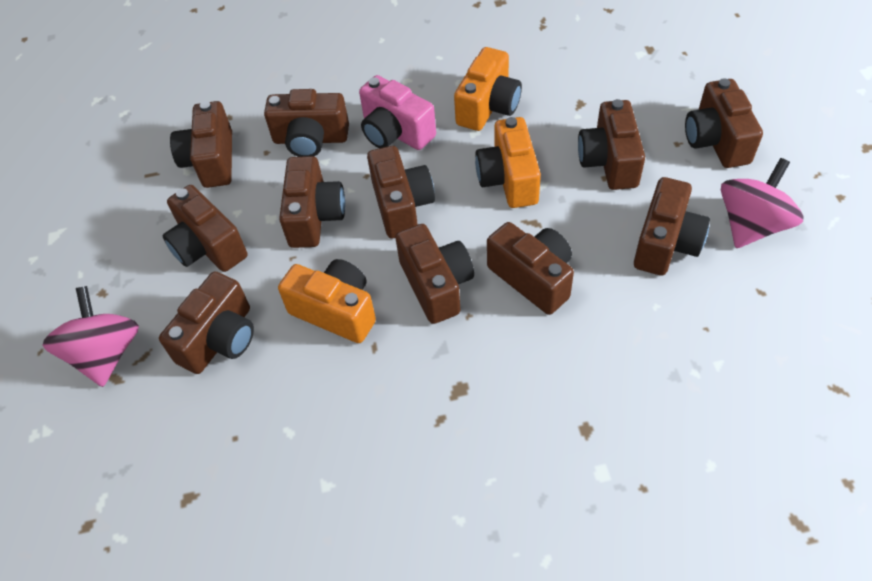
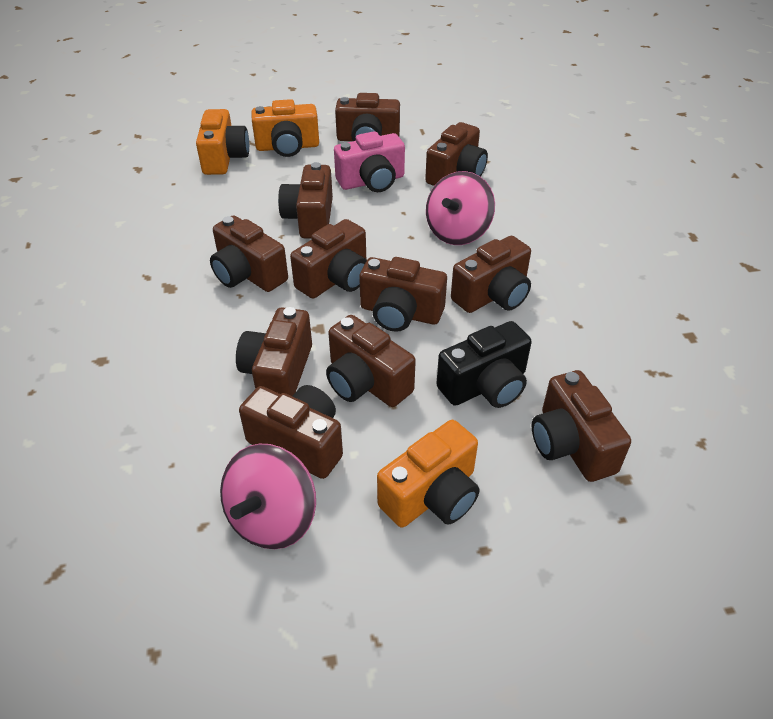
black camera: none = 0 -> [436,321,532,408] = 1

